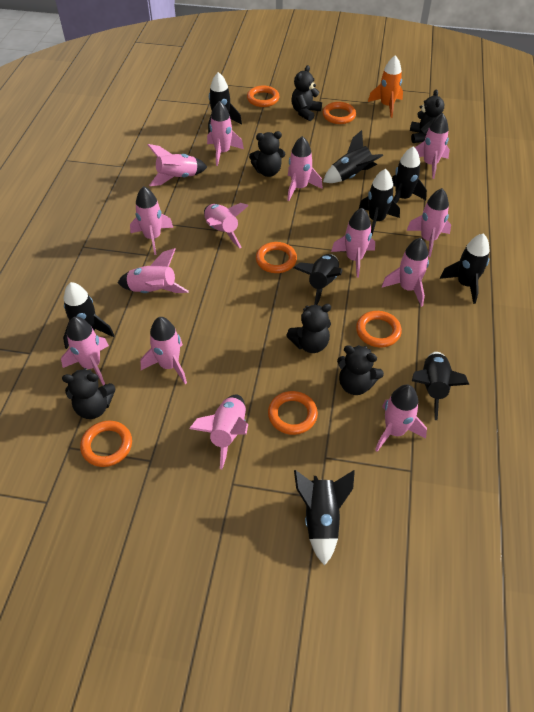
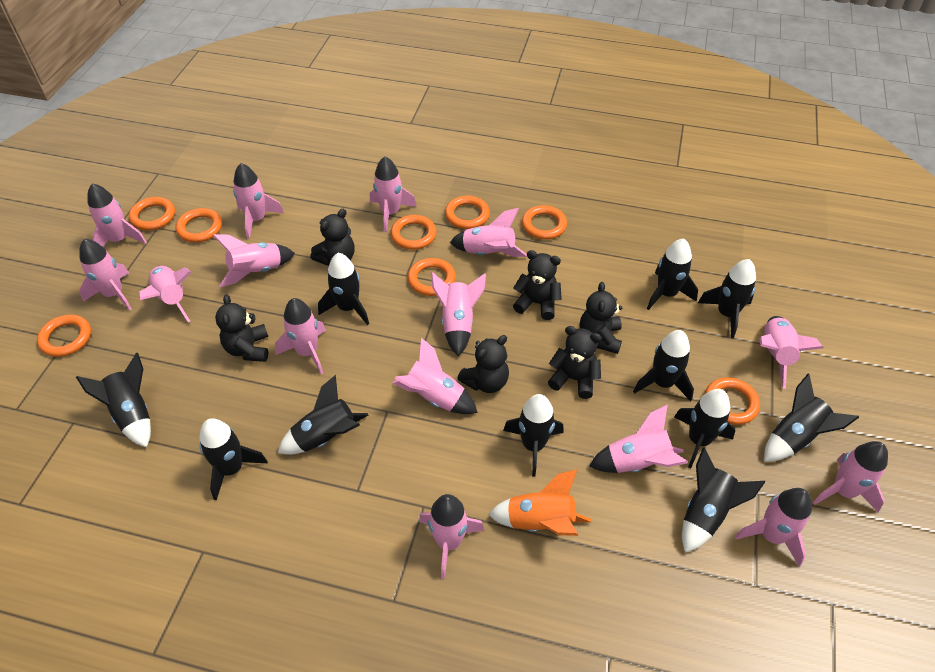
black rocket: [63,282,114,349] [208,72,242,133] [294,254,342,305] [294,470,355,566] [323,130,383,183] [359,169,400,235] [392,146,427,204] [412,352,469,420] [440,234,490,304] = 9 -> [76,353,151,448] [199,418,268,501] [278,375,368,455] [318,253,369,325] [503,394,564,477] [633,330,694,402] [647,238,698,310] [674,389,735,468] [682,447,765,553] [698,259,756,338] [764,374,859,461] = 11
orange ring: [80,421,132,467] [247,86,280,107] [256,242,297,273] [268,391,318,435] [322,102,356,124] [356,311,402,347] = 6 -> [37,315,91,357] [129,197,175,231] [176,208,222,243] [391,215,436,250] [408,258,456,296] [445,196,490,229] [522,205,567,240] [704,377,760,425] = 8
pink rocket: [61,317,109,385] [118,248,189,293] [130,186,173,255] [140,317,187,384] [148,144,207,186] [189,394,248,469] [204,203,249,248] [207,101,244,166] [287,136,323,201] [331,208,375,278] [375,384,427,451] [382,238,429,307] [406,188,451,257] [415,113,450,179] = 14 -> [79,239,132,310] [87,183,147,247] [139,266,192,322] [213,234,295,287] [233,163,284,239] [275,298,326,374] [370,157,417,232] [393,338,478,414] [420,494,484,579] [431,272,486,357] [450,208,527,257] [589,404,688,473] [735,488,812,567] [760,316,823,388] [813,441,888,513] = 15

